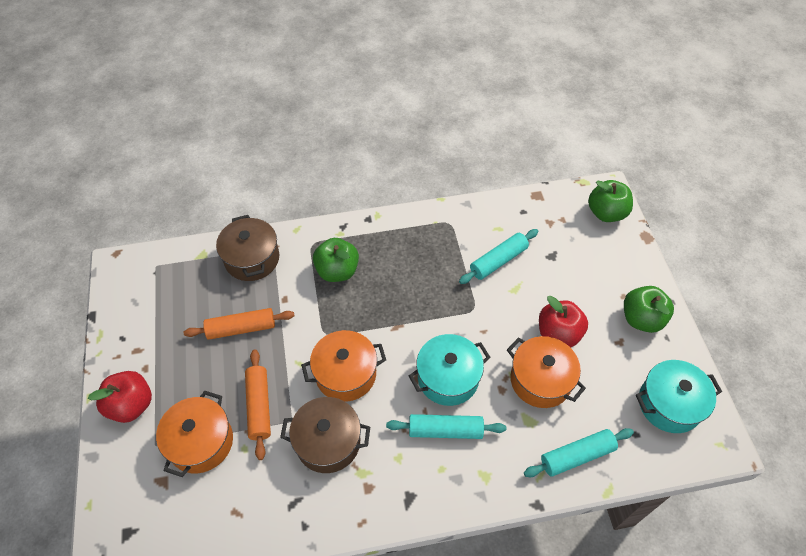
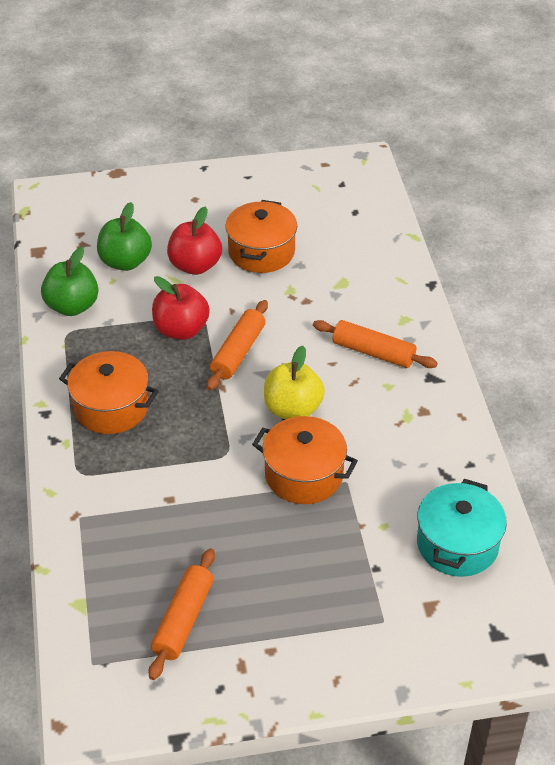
brown pot: [216,215,279,281] [280,397,370,473] = 2 -> none = 0
green apple: [313,238,359,282] [588,180,633,222] [624,286,674,333] = 3 -> [41,247,99,316] [97,202,152,271] = 2
orange rolling pin: [183,308,295,340] [245,349,271,460] = 2 -> [149,548,215,680] [207,300,268,390] [313,320,438,368] = 3
turquoise pot: [409,334,491,406] [636,360,722,433] = 2 -> [417,479,507,577] = 1
turquoise rolling pin: [386,414,506,439] [459,229,538,284] [524,428,634,477] = 3 -> none = 0
yellow apple: none = 0 -> [264,346,325,419] = 1

